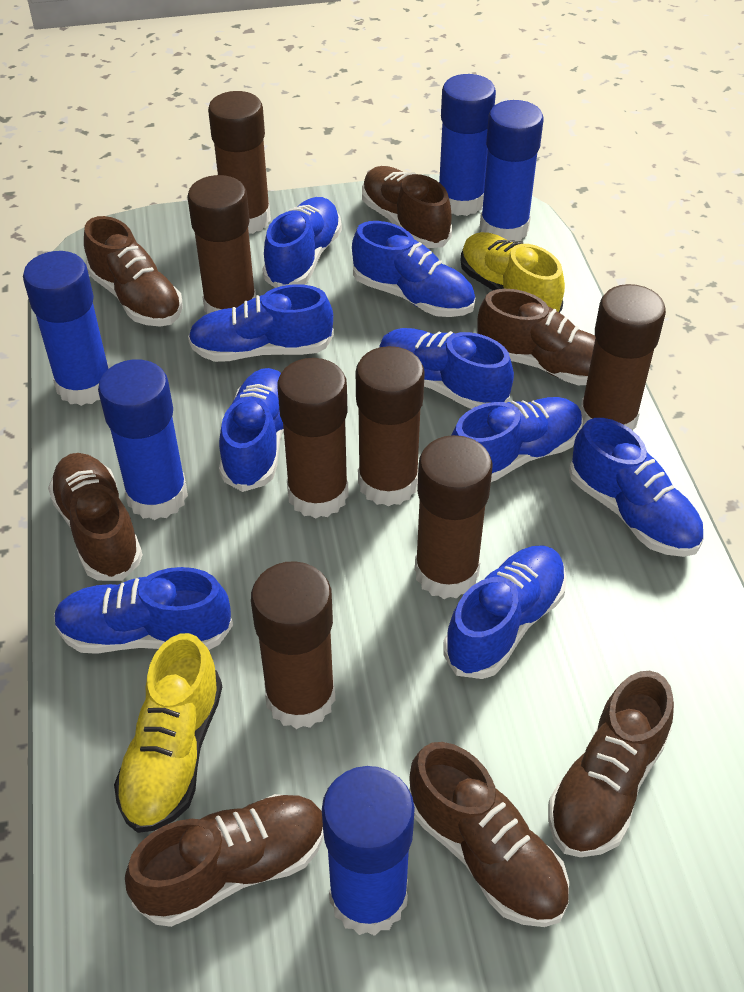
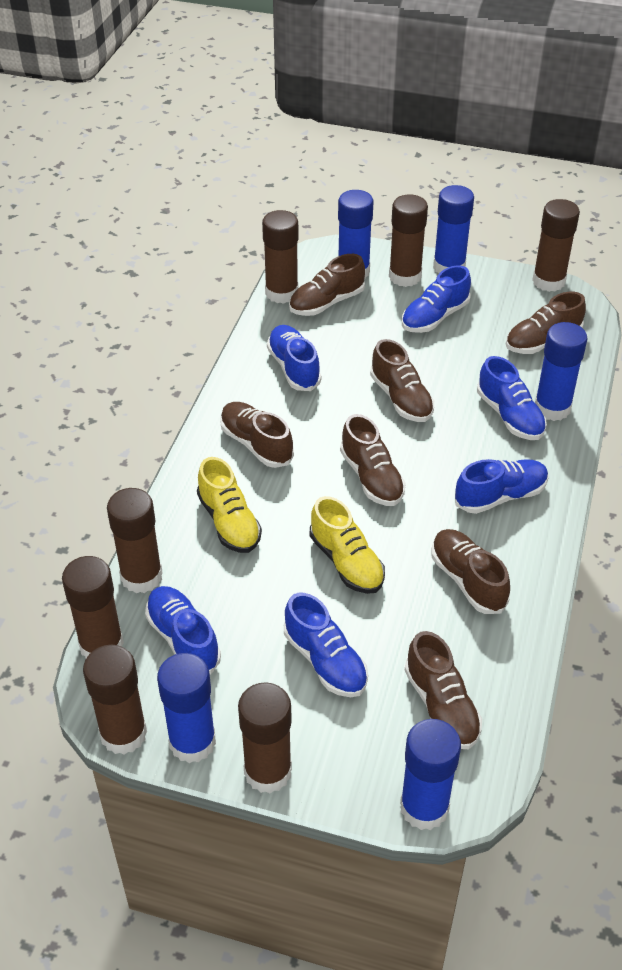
blue shoe: [54,567,233,654] [188,285,334,362] [219,368,284,492] [262,197,342,288] [352,221,475,317] [379,328,514,409] [443,545,567,679] [451,397,583,482] [569,418,703,557] = 9 -> [145,586,221,674] [267,325,321,391] [284,593,368,697] [402,265,471,333] [455,459,549,514] [477,356,547,440] = 6

